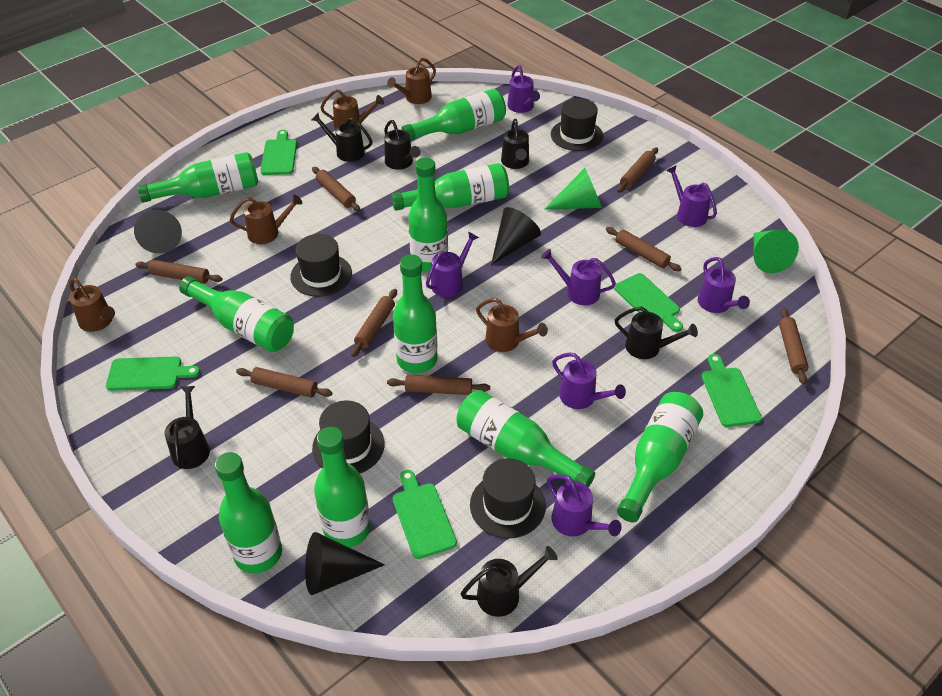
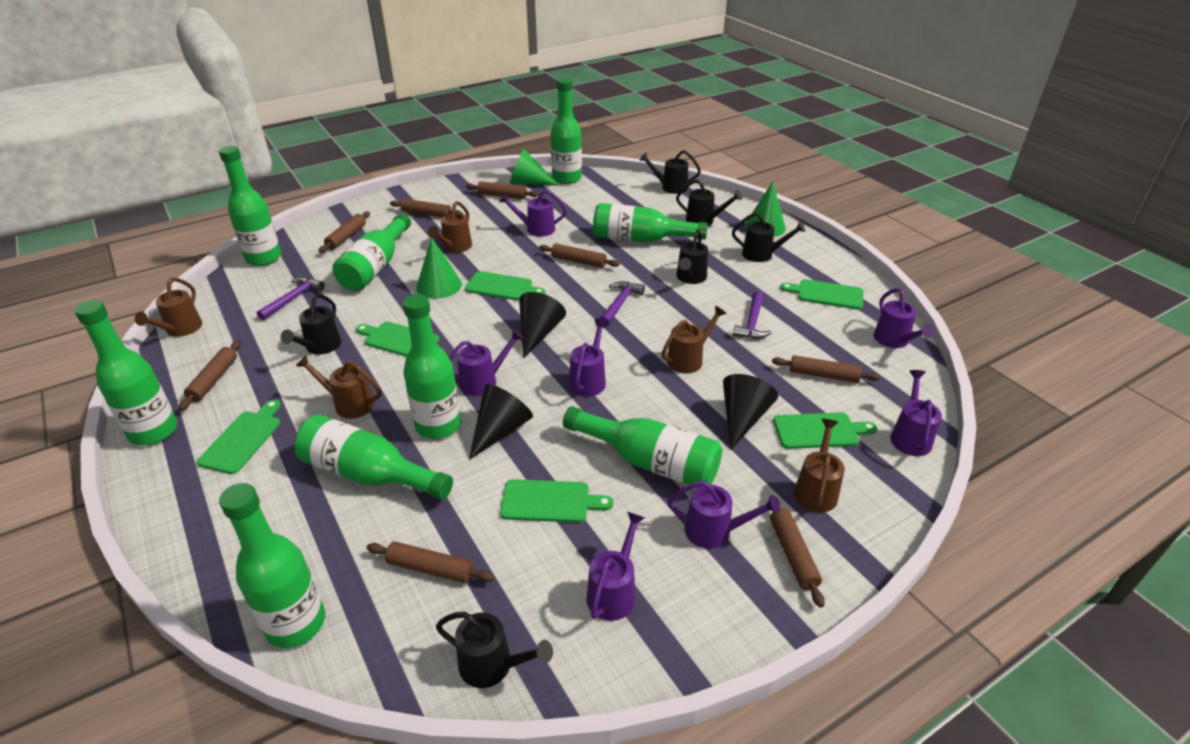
black hat: [290,234,352,297] [312,400,385,473] [470,458,546,539] [551,98,603,151] = 4 -> none = 0
green bottle: [137,152,258,203] [179,276,294,352] [215,452,282,573] [314,427,371,547] [391,163,509,211] [393,254,438,373] [402,89,506,141] [408,158,448,273] [456,390,595,488] [617,392,703,523] = 10 -> [74,300,178,445] [219,146,281,266] [219,483,325,648] [295,415,453,500] [332,213,411,291] [403,294,461,439] [551,78,582,184] [563,406,722,488] [593,203,708,242] = 9
green cone: [544,168,602,210] [754,229,799,273] = 2 -> [416,237,462,299] [510,149,559,186] [745,181,786,237] = 3
green cutting board: [106,356,200,391] [260,130,297,175] [393,470,457,559] [614,273,683,332] [702,354,762,427] = 5 -> [197,400,281,474] [356,322,439,357] [465,271,546,301] [500,479,613,523] [773,412,877,449] [780,279,864,310] = 6
purple hammer: none = 0 -> [257,277,325,320] [600,281,645,326] [733,291,772,339] = 3

